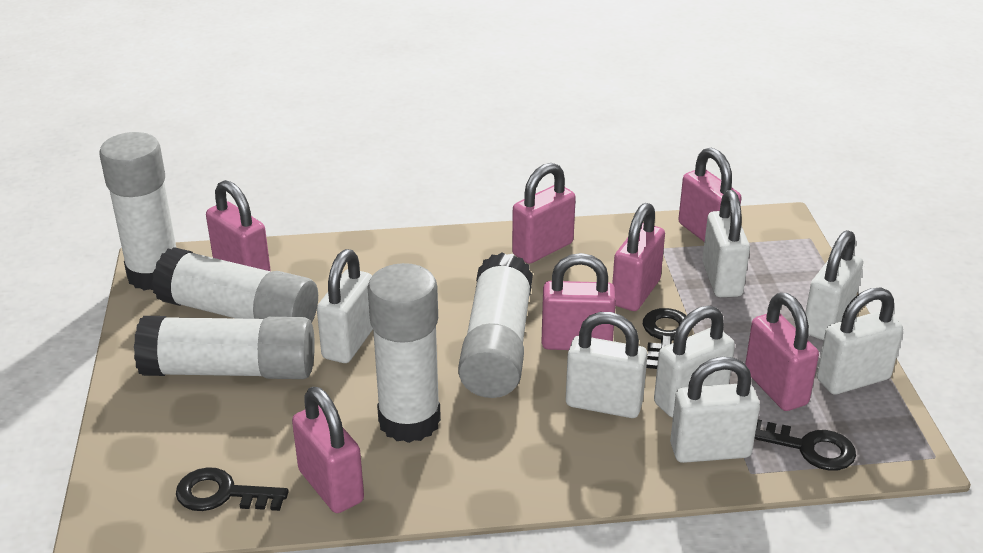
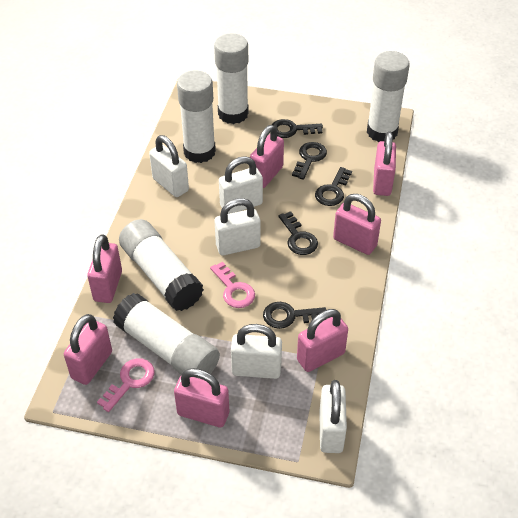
black key: [176,467,289,511] [643,308,686,369] [754,419,856,471] = 3 -> [263,302,326,329] [272,119,323,138] [278,212,318,255] [292,142,327,180] [315,167,352,206] = 5
pink key: none = 0 -> [97,358,155,412] [210,262,255,308] = 2
white padlock: [317,249,373,363] [566,312,647,418] [654,305,735,417] [670,357,760,463] [702,190,750,297] [805,230,863,341] [817,288,903,394] = 7 -> [149,135,189,197] [214,198,261,256] [219,156,263,214] [231,324,282,379] [319,380,347,453] = 5

